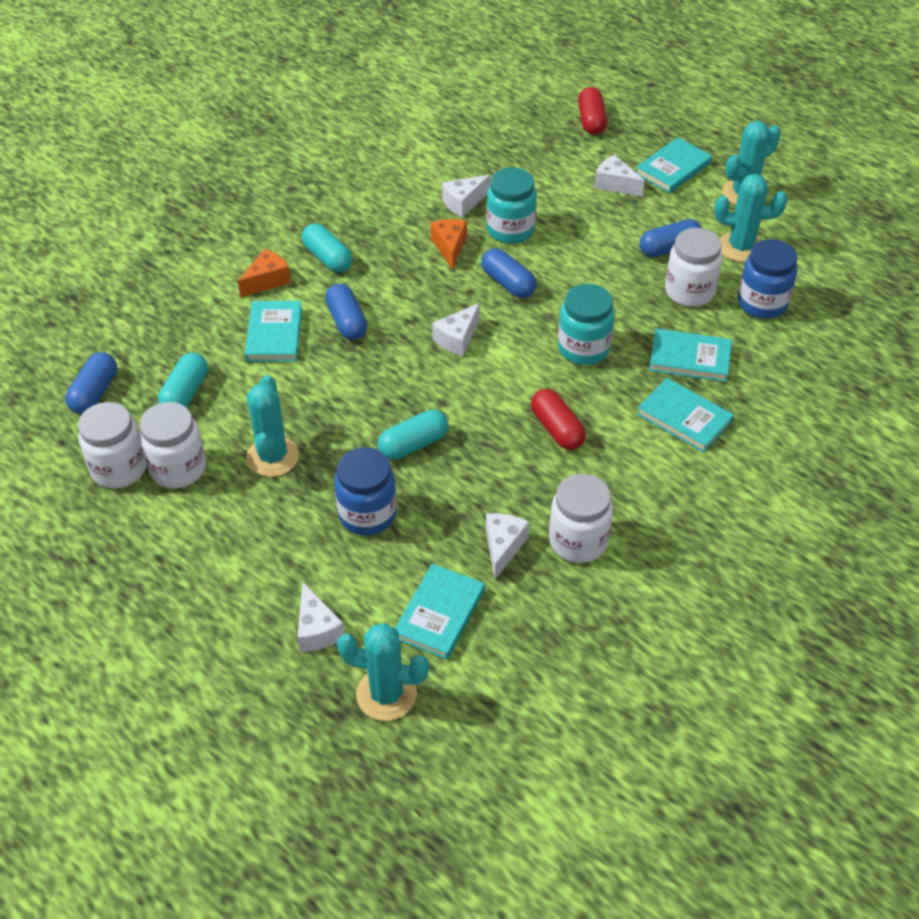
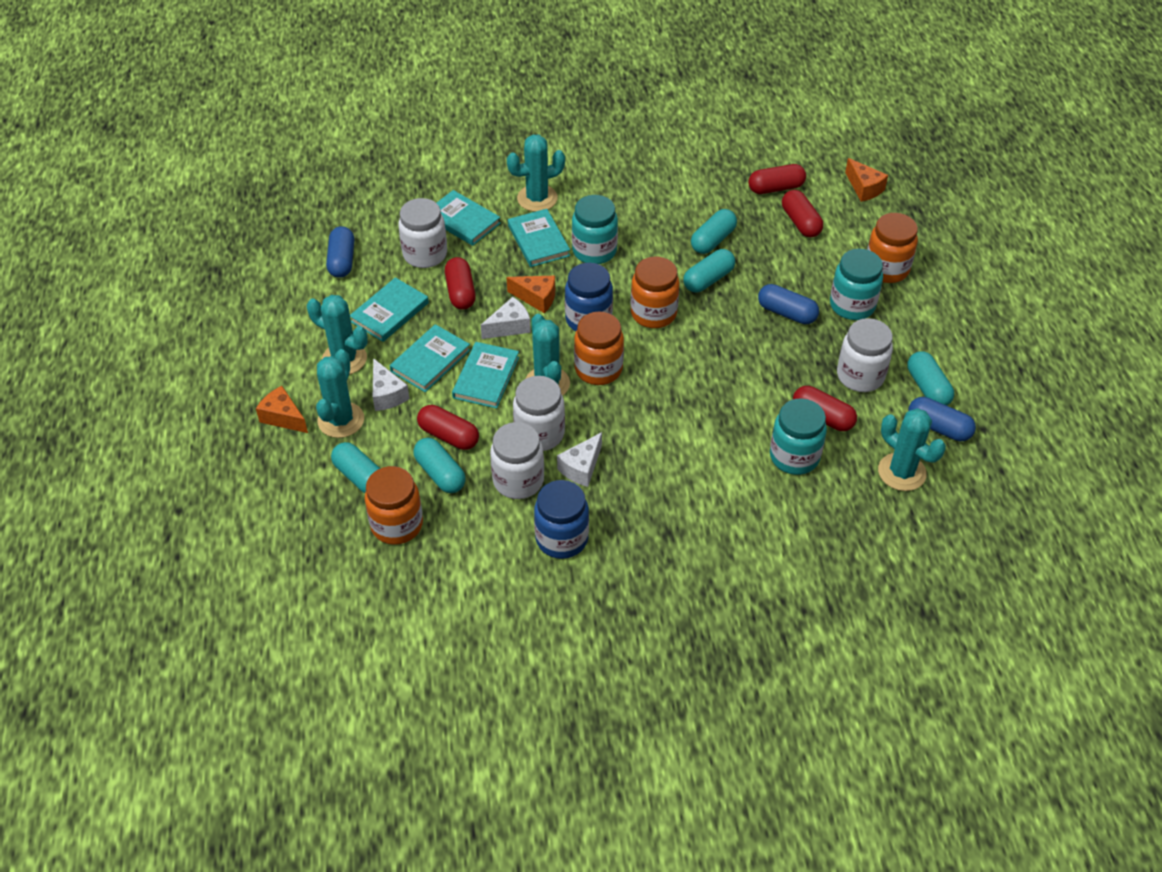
blue capsule: [65,352,117,414] [325,283,367,340] [481,248,537,298] [640,219,702,257] = 4 -> [326,226,354,278] [758,284,819,324] [908,397,976,441] = 3
orange cheese: [238,249,291,297] [431,219,467,270] = 2 -> [256,386,308,433] [506,276,555,313] [845,158,888,202] = 3
orange jar: none = 0 -> [365,466,423,545] [574,312,624,385] [631,257,679,328] [867,213,918,283] = 4
red capsule: [531,389,586,450] [578,87,607,135] = 2 -> [417,405,479,450] [445,257,476,309] [748,164,806,194] [782,190,823,238] [793,386,857,431] = 5
turquoise cactus: [246,375,299,477] [337,623,429,721] [714,174,787,262] [722,121,781,205] = 4 -> [307,295,368,375] [316,349,364,438] [507,134,565,212] [525,314,570,396] [878,408,946,491] = 5
turquoise capsule: [158,353,208,408] [302,223,353,272] [378,410,448,460] = 3 -> [331,442,381,493] [413,438,466,493] [684,249,735,292] [691,209,737,254] [907,351,954,406] = 5
turquoise jar: [487,167,537,244] [558,284,615,365] = 2 -> [572,195,618,264] [770,398,827,475] [830,249,883,320] = 3
white cheese: [297,581,345,652] [432,303,480,356] [442,175,490,218] [486,513,530,579] [594,155,645,197] = 5 -> [373,358,410,411] [481,297,531,339] [557,432,602,487] = 3

